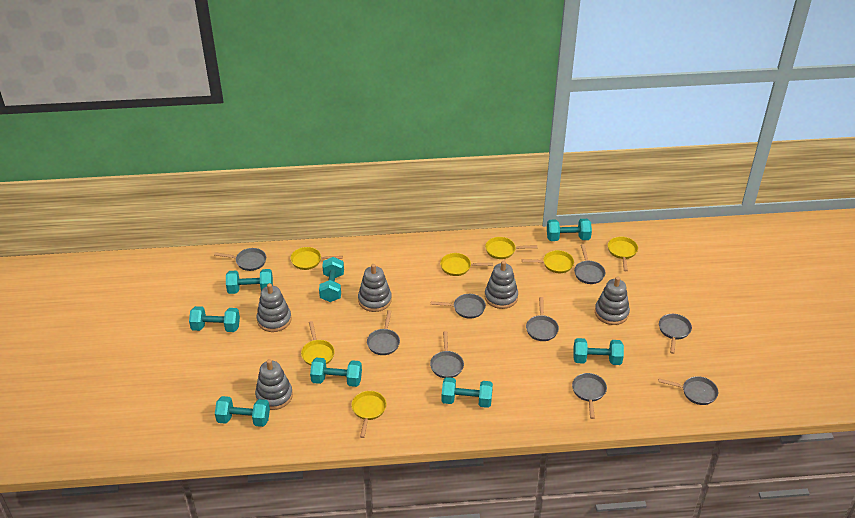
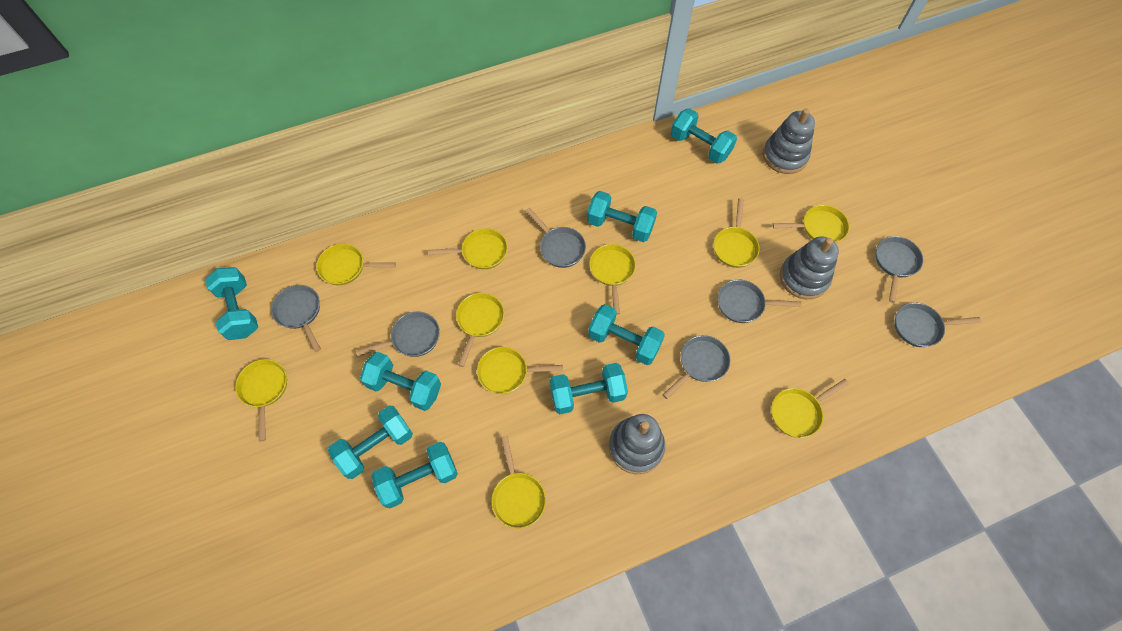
grey pan: [214,248,266,271] [367,310,400,355] [430,331,464,378] [431,294,486,319] [526,297,559,341] [572,373,607,419] [574,244,605,284] [658,376,718,405] [659,314,692,354] = 9 -> [271,285,321,352] [356,311,440,357] [525,208,586,268] [662,335,730,399] [718,280,802,323] [875,236,923,303] [894,302,981,347] = 7
grey stacking toy: [255,359,293,410] [257,283,291,332] [358,264,392,312] [485,261,518,309] [595,276,630,325] = 5 -> [609,414,665,474] [763,108,815,174] [780,237,839,299] = 3
yellow pan: [291,247,343,270] [301,321,335,366] [351,391,387,438] [440,253,493,276] [485,237,537,259] [522,250,574,273] [608,236,638,271] = 7 -> [235,359,287,442] [316,244,396,285] [428,228,508,269] [456,293,504,367] [477,347,563,394] [491,436,546,529] [589,244,636,315] [713,198,760,268] [771,379,849,438] [772,205,849,243] = 10

